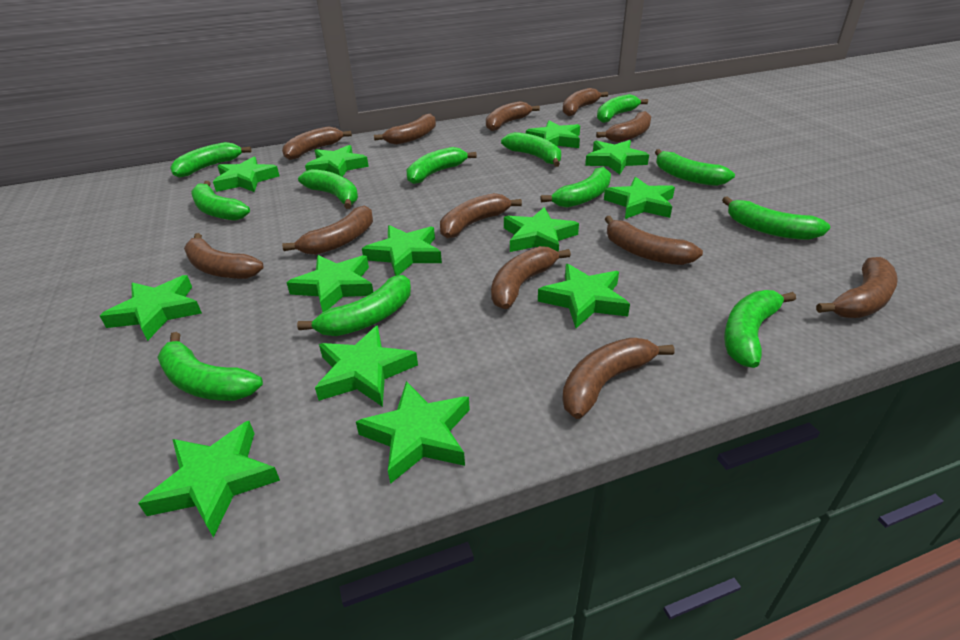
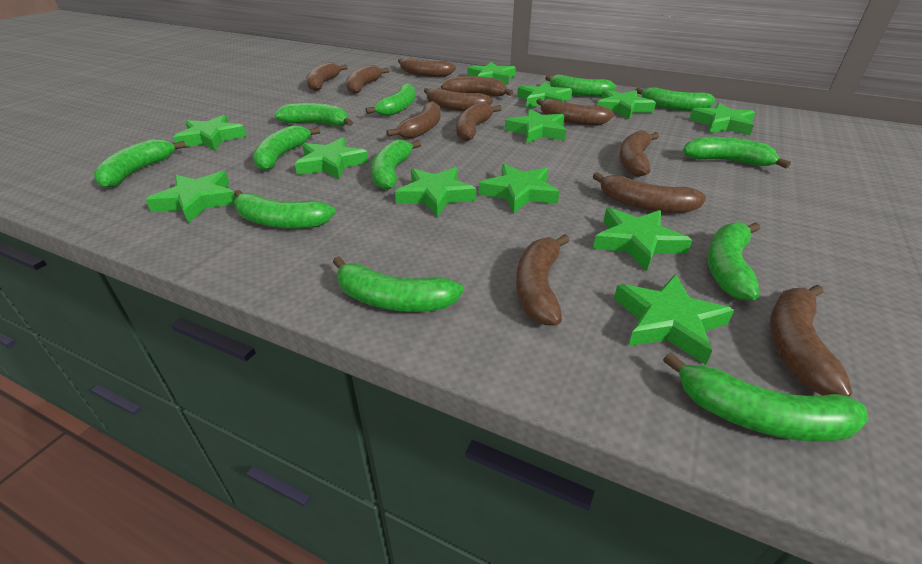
green star: [100,275,202,341] [138,421,280,537] [213,157,280,192] [286,255,373,312] [305,145,369,177] [315,325,418,407] [356,381,470,484] [362,225,442,276] [504,207,579,252] [526,121,580,148] [538,264,630,328] [585,140,649,175] [604,177,675,219] = 13 -> [145,171,236,223] [173,115,246,151] [295,137,369,179] [395,167,477,217] [467,62,516,85] [479,164,560,214] [505,109,566,143] [517,82,572,108] [593,208,692,271] [597,90,656,119] [614,274,734,365] [689,103,755,135] = 12

